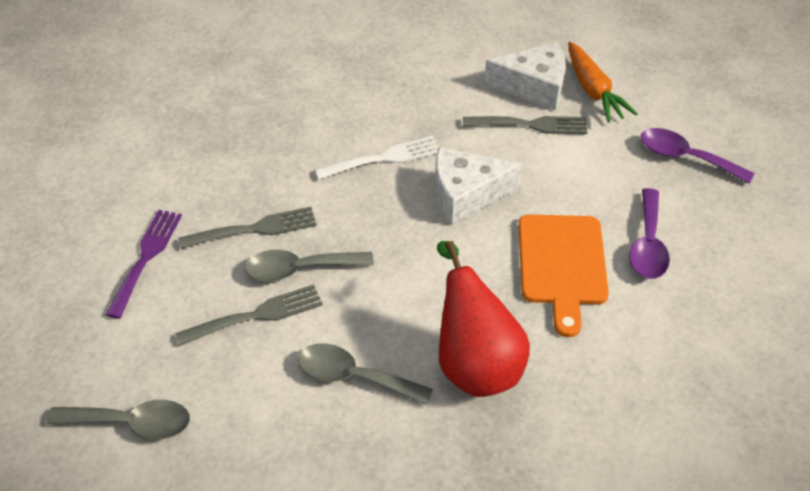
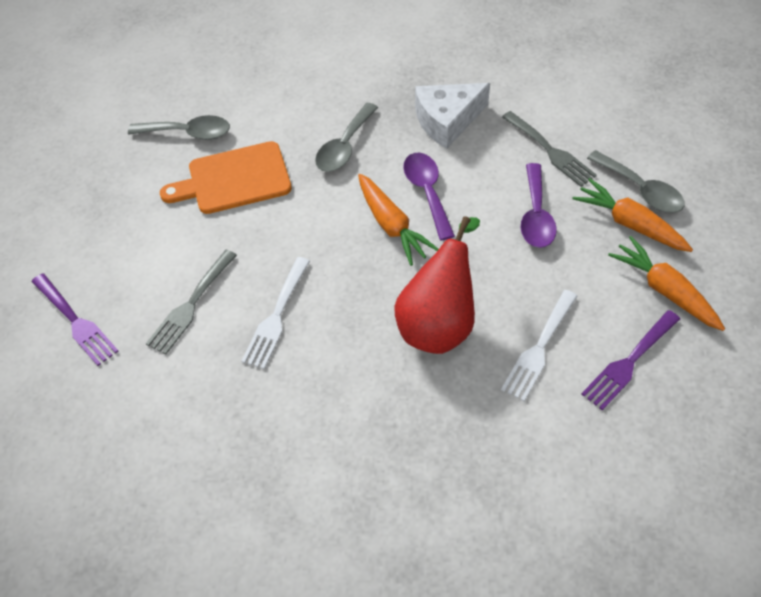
grey fork: [176,284,323,346] [178,207,317,249] [463,116,587,134] = 3 -> [146,250,237,355] [502,111,597,187] = 2
orange carrot: [568,42,638,123] = 1 -> [358,174,439,266] [572,178,693,252] [608,236,725,331] = 3
purple fork: [105,210,182,319] = 1 -> [31,273,118,366] [582,310,680,410] = 2
white cheese: [435,147,523,225] [484,42,566,110] = 2 -> [415,83,490,149] = 1
white fork: [315,136,439,179] = 1 -> [241,257,310,369] [501,290,577,401] = 2

